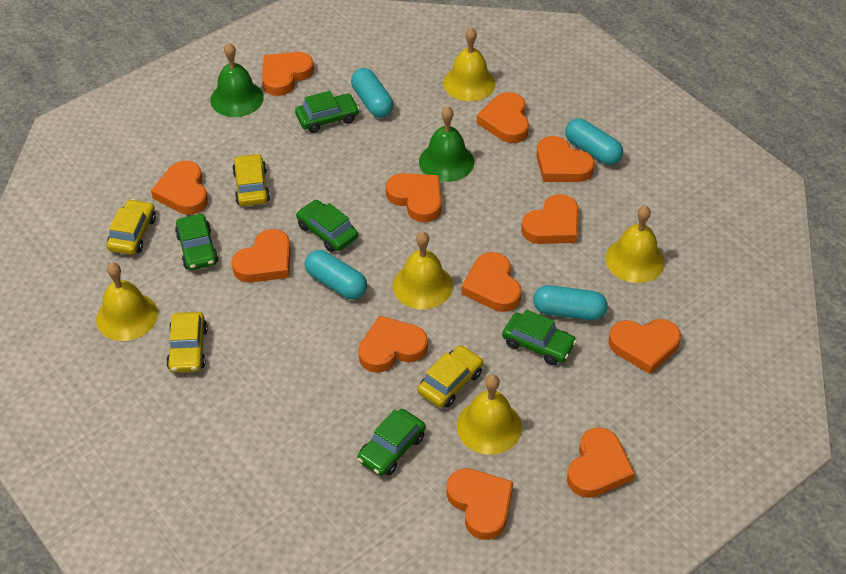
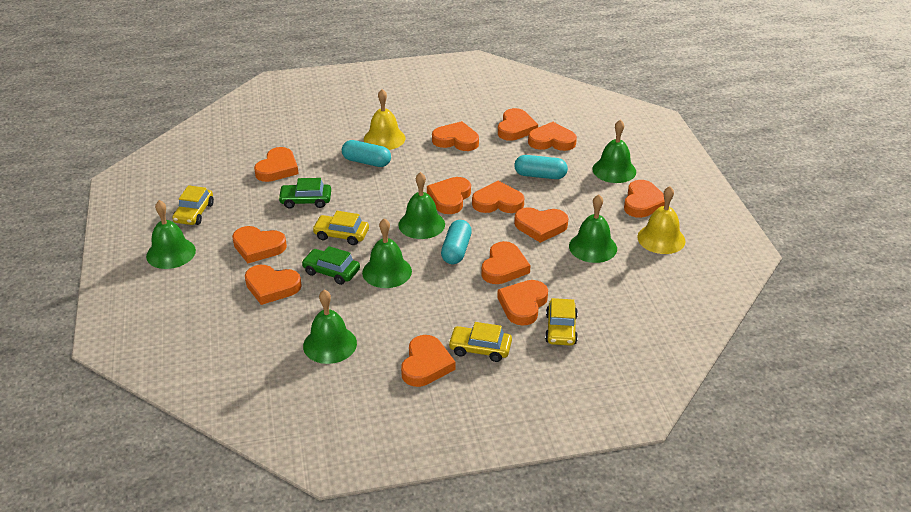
green bell: [210,43,264,117] [419,106,474,182] = 2 -> [146,200,196,269] [303,290,357,364] [362,218,412,288] [398,172,445,239] [569,194,617,263] [592,120,636,183] = 6
green car: [175,214,219,270] [295,91,359,133] [296,200,358,252] [357,409,426,476] [502,309,577,365] = 5 -> [278,178,331,209] [301,246,360,285] = 2
orange heart: [151,161,208,215] [231,229,291,283] [262,52,314,96] [358,315,428,373] [386,173,442,223] [446,468,513,540] [461,252,522,312] [477,92,529,143] [521,194,578,244] [536,136,595,182] [567,427,635,498] [609,319,681,374] = 12 -> [232,226,287,263] [245,265,302,305] [254,147,299,182] [401,335,455,387] [427,177,471,214] [432,121,479,151] [472,181,524,213] [481,241,531,284] [497,280,548,326] [498,108,538,141] [514,207,568,243] [528,122,577,151] [624,180,665,218] = 13
turquoise capsule: [305,250,367,299] [351,68,393,118] [533,285,608,320] [565,118,623,165] = 4 -> [342,140,391,167] [441,220,472,264] [514,155,568,179] = 3
yellow bell: [96,263,158,341] [393,231,453,309] [443,27,496,101] [457,374,522,455] [606,206,665,283] = 5 -> [364,89,406,150] [637,186,686,254] = 2

